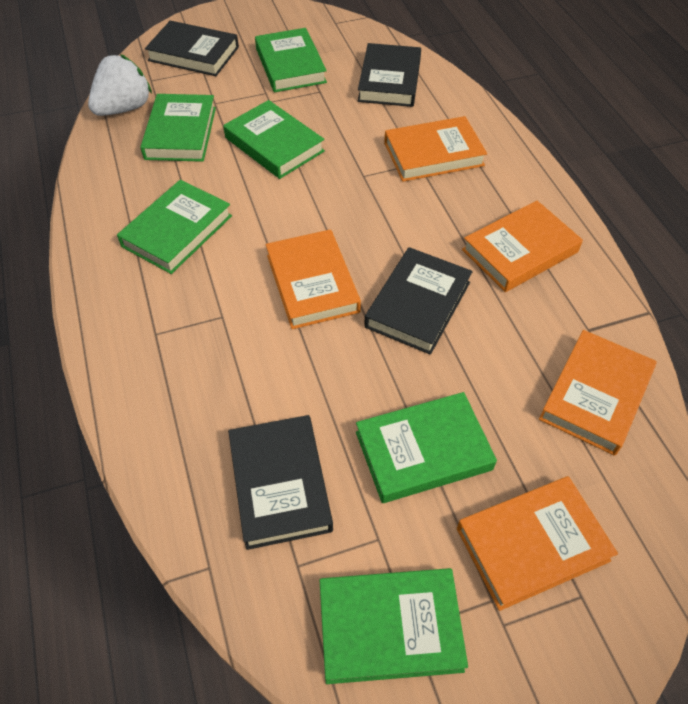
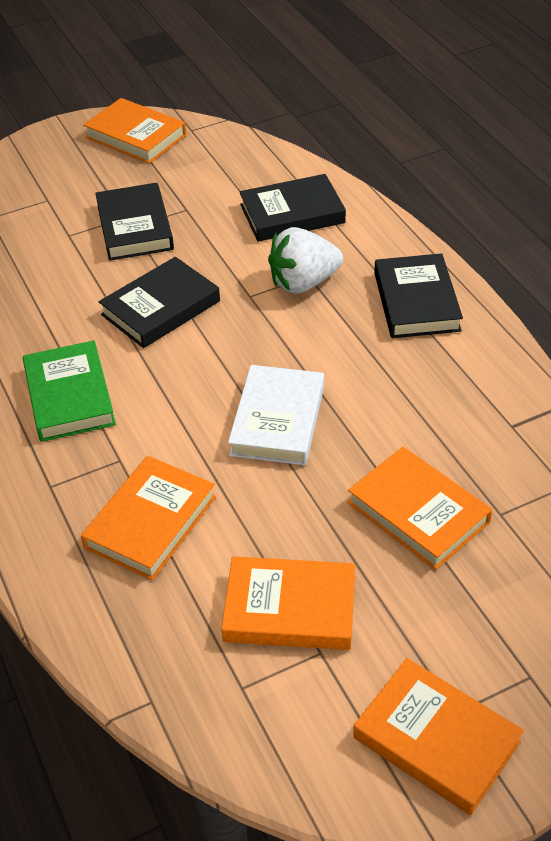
green book: [117,180,232,274] [140,94,216,162] [223,100,325,179] [255,28,327,92] [320,568,468,684] [356,392,497,503] = 6 -> [23,340,116,442] = 1
white book: none = 0 -> [228,365,324,465] = 1

